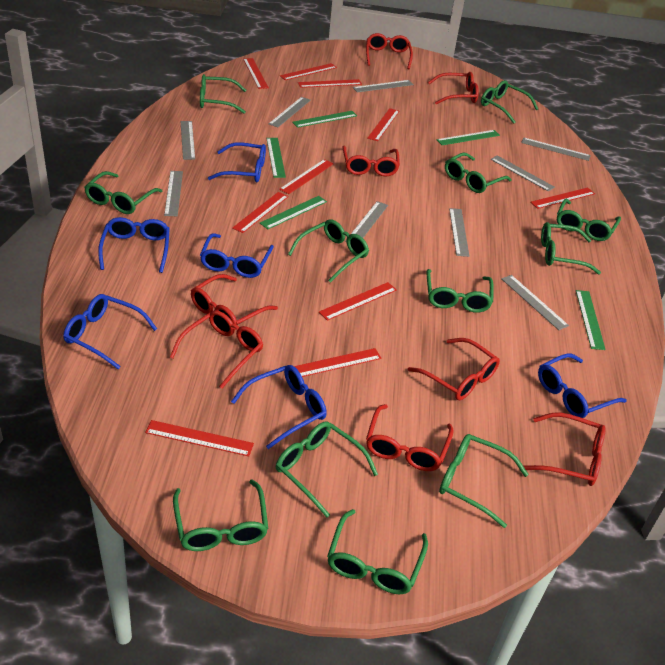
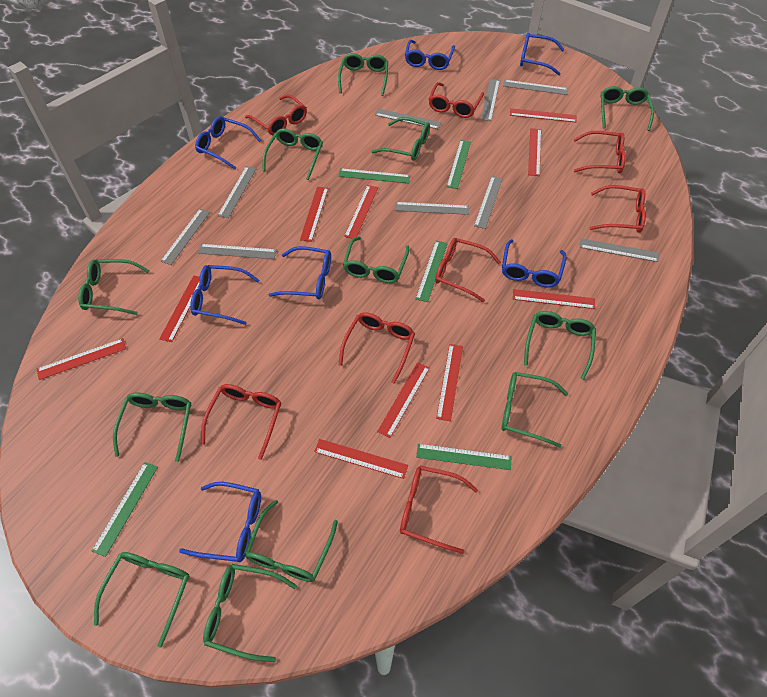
blue glasses: [63,294,157,369] [98,217,170,273] [200,233,274,278] [208,142,266,183] [231,365,327,449] [538,353,627,418] = 6 -> [179,482,261,562] [190,265,260,325] [195,116,261,169] [269,246,331,300] [405,40,455,70] [502,239,566,288] [520,32,565,75] = 7

